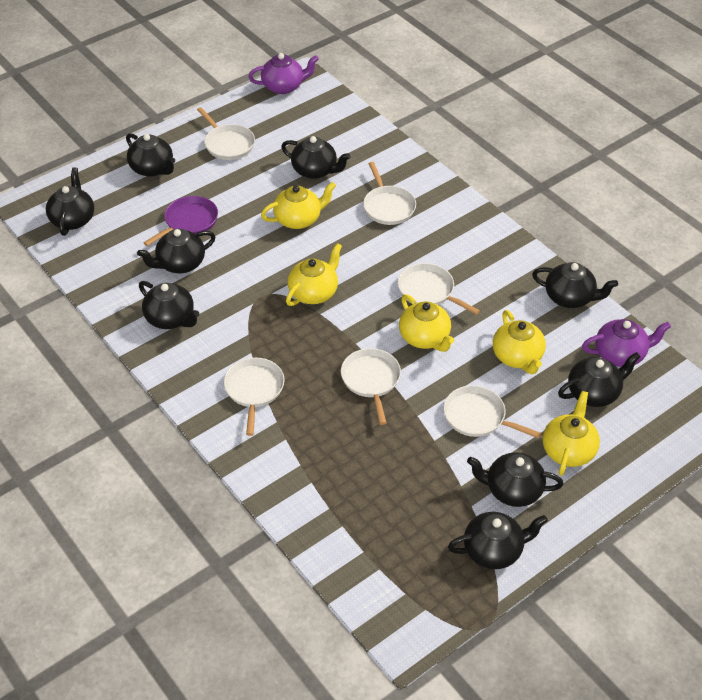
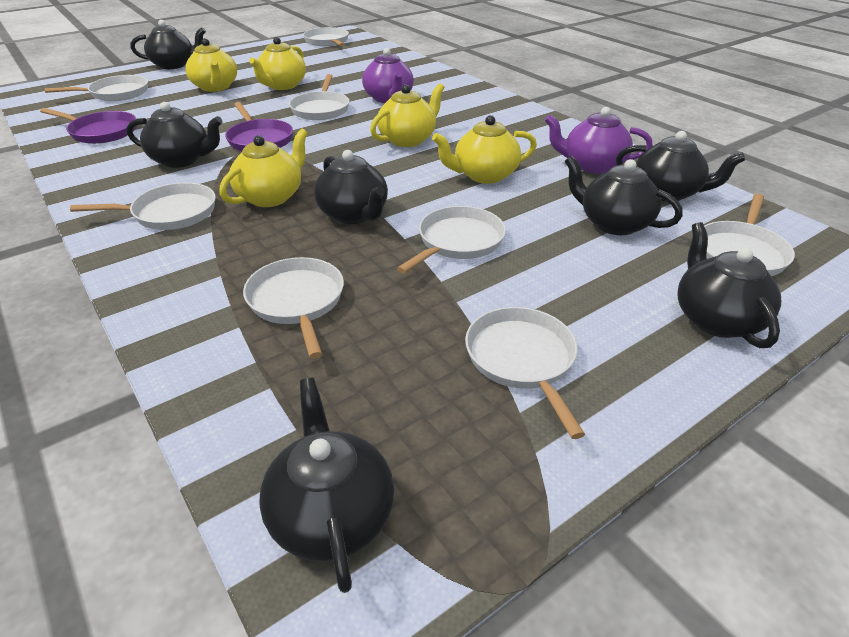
black teapot: [46,167,94,236] [126,133,175,177] [137,229,216,273] [139,281,199,329] [281,136,351,179] [448,512,548,569] [467,452,564,507] [532,262,618,308] [558,352,641,407] = 9 -> [127,102,223,168] [131,20,206,69] [259,377,394,593] [314,150,388,224] [565,156,683,235] [616,131,745,202] [677,222,781,348] = 7
purple pan: [144,196,218,246] = 1 -> [40,108,136,144] [225,102,293,151] = 2
white pan: [197,107,255,160] [224,358,285,436] [341,348,401,425] [363,162,416,225] [398,263,480,315] [444,385,542,439] = 6 -> [45,75,148,101] [70,183,216,230] [243,257,344,359] [289,74,350,120] [303,27,349,46] [397,206,506,274] [465,307,585,439] [704,194,795,276] = 8

